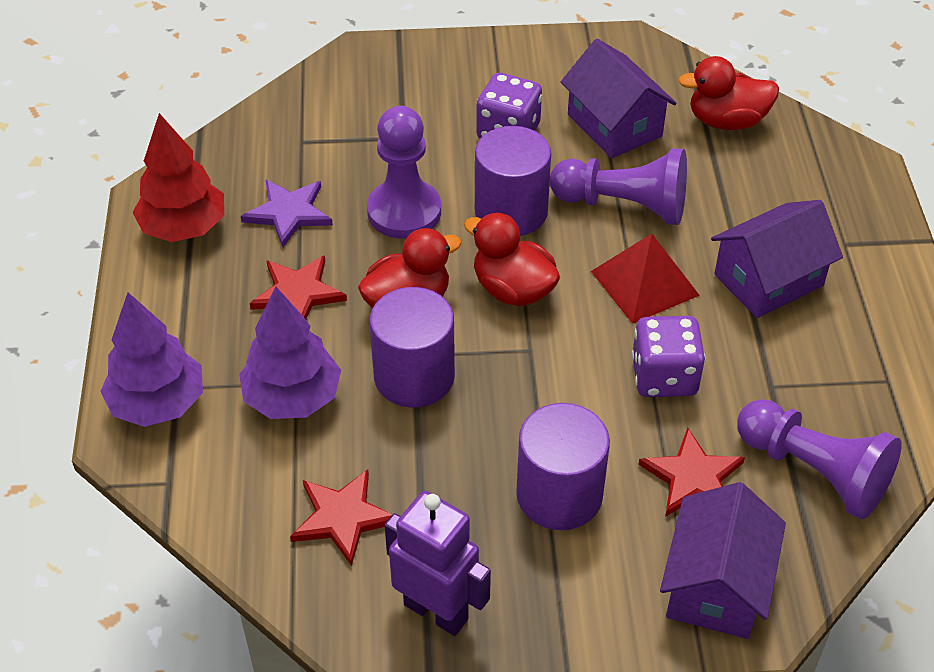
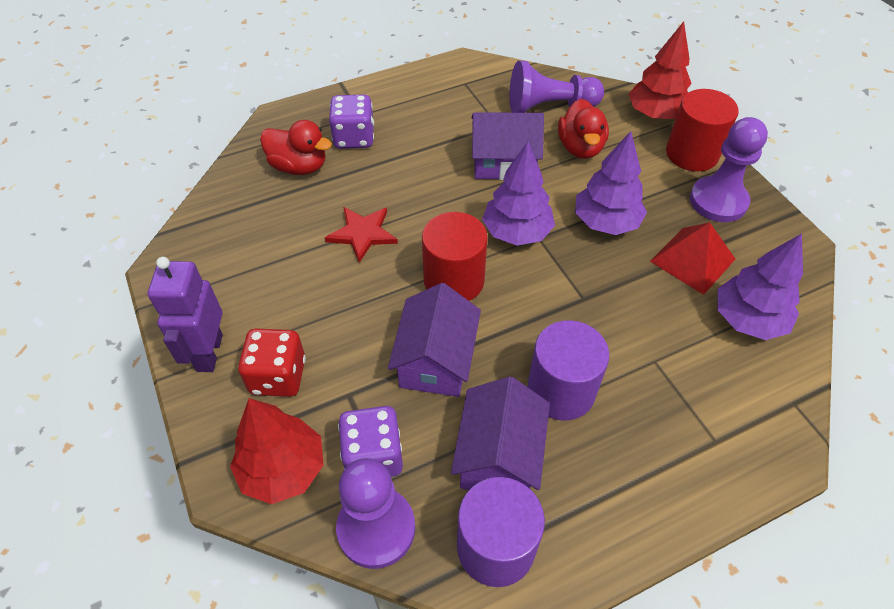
purple cylinder: [370,287,455,408] [475,126,551,236] [516,403,610,530] = 3 -> [457,477,545,587] [528,320,609,421] = 2
purple star: [241,179,333,247] = 1 -> none = 0
purple tree: [100,292,203,427] [239,287,341,419] = 2 -> [482,142,555,246] [575,131,647,235] [718,233,803,340] = 3
red cylinder: none = 0 -> [422,212,488,301] [666,89,739,171] = 2
red dice: none = 0 -> [238,328,306,397] = 1
red duck: [358,228,462,308] [464,213,560,306] [678,56,779,130] = 3 -> [260,120,332,175] [558,99,609,159] = 2
red star: [250,255,347,319] [290,469,393,566] [638,428,745,517] = 3 -> [325,207,398,263] = 1
red tree: [132,113,224,242] = 1 -> [230,398,324,504] [628,21,692,119] = 2

